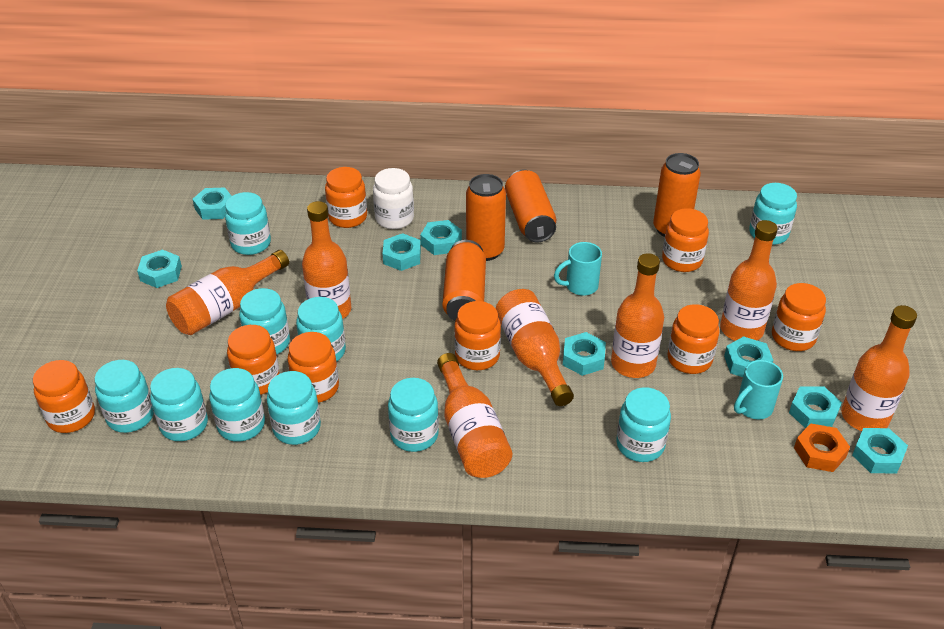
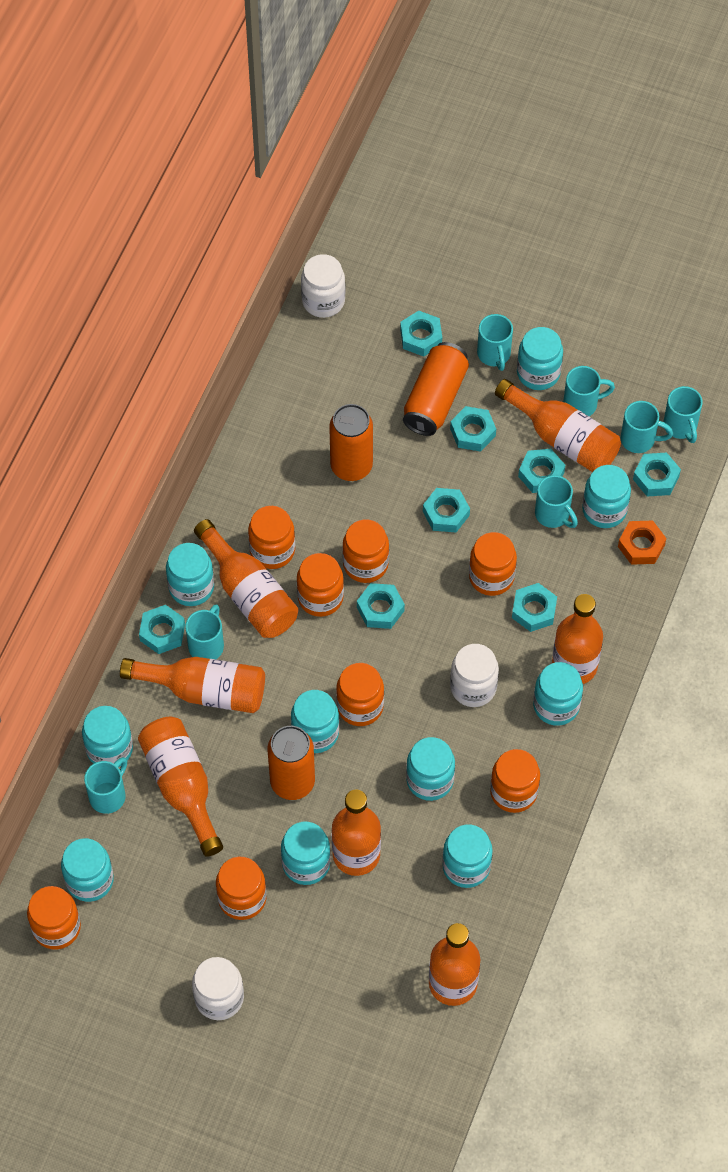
orange can: [443,240,486,321] [466,174,506,261] [505,169,556,242] [653,153,701,237] = 4 -> [267,726,315,800] [329,404,373,481] [403,342,469,436] = 3
turquoise mug: [554,242,602,296] [734,360,783,419] = 2 -> [84,757,127,814] [185,604,224,659] [477,314,513,371] [535,475,578,528] [563,366,615,416] [621,401,673,453] [663,386,703,443] = 7
white jar: [373,168,414,229] = 1 -> [192,957,244,1020] [301,254,345,318] [450,644,499,707] = 3

